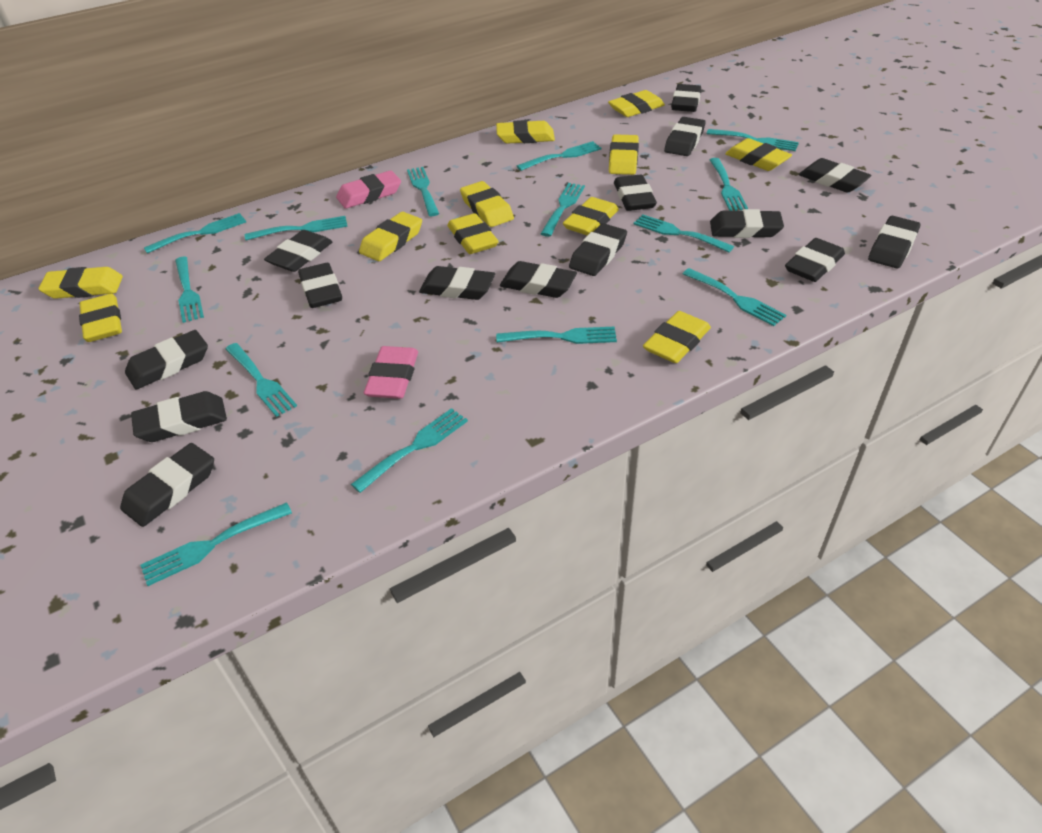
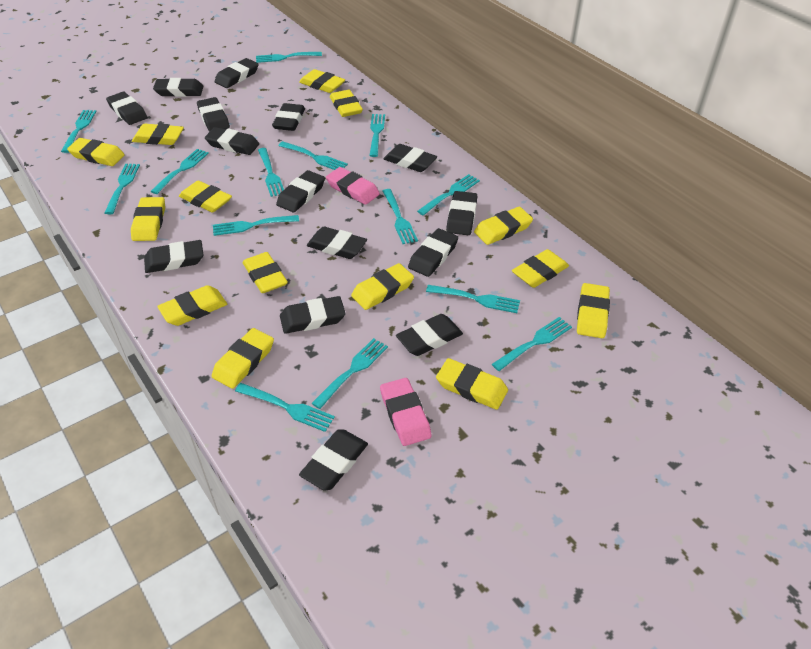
yellow eraser: [38,267,123,299] [79,294,122,342] [359,212,422,261] [448,213,499,254] [460,181,514,227] [496,120,555,144] [563,197,619,235] [608,90,665,117] [609,134,639,175] [643,311,711,363] [725,138,792,171] = 11 -> [67,138,125,166] [131,197,165,241] [132,124,184,145] [157,285,227,326] [179,181,232,213] [212,328,274,389] [243,252,288,293] [299,69,345,93] [330,90,363,117] [351,263,414,310] [436,358,508,410] [474,207,533,245] [512,249,569,288] [577,283,610,338] = 14

